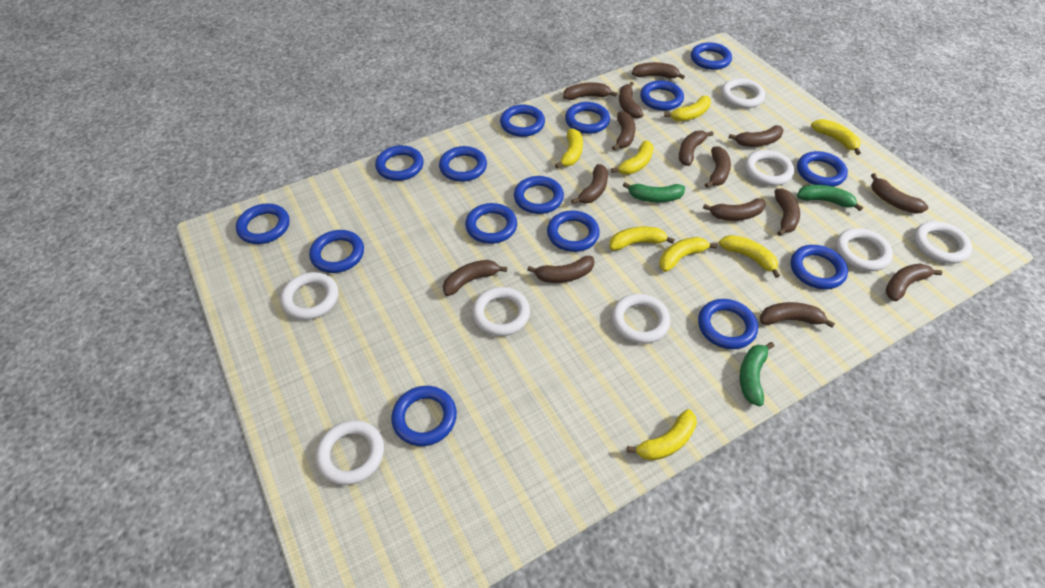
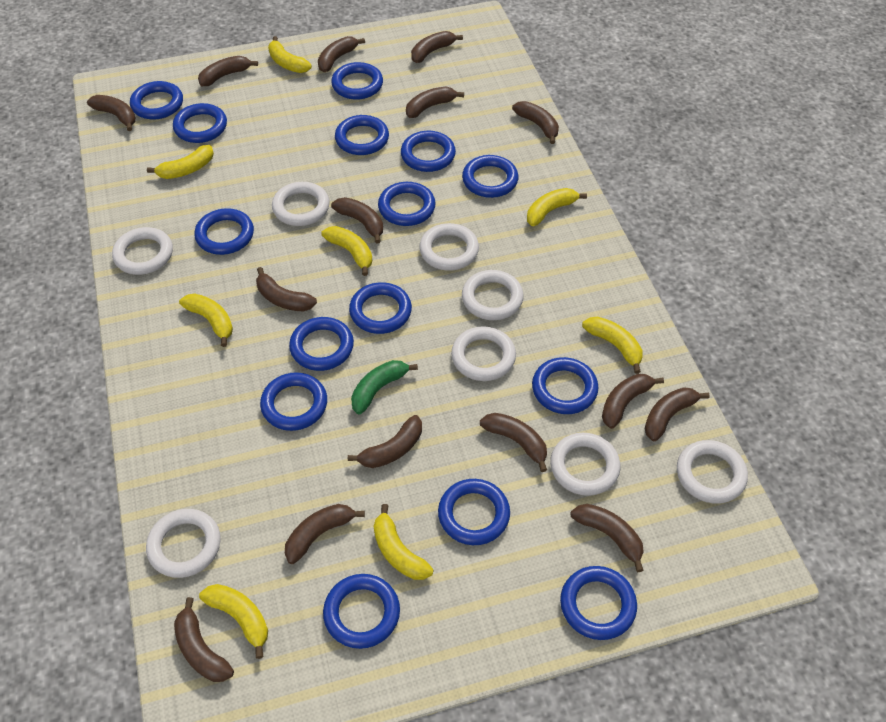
green banana: [623,182,685,202] [740,342,774,406] [797,185,863,211] = 3 -> [351,360,418,414] = 1

